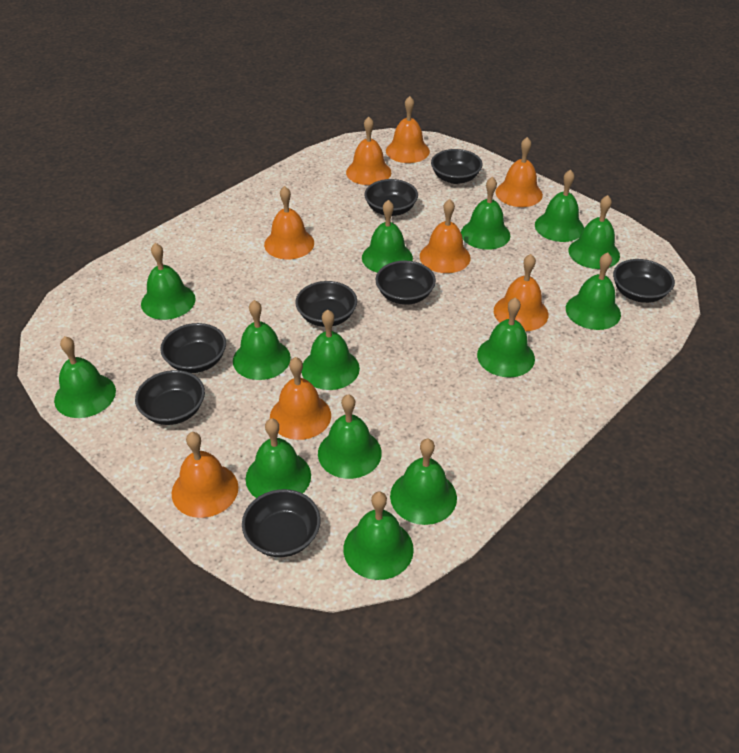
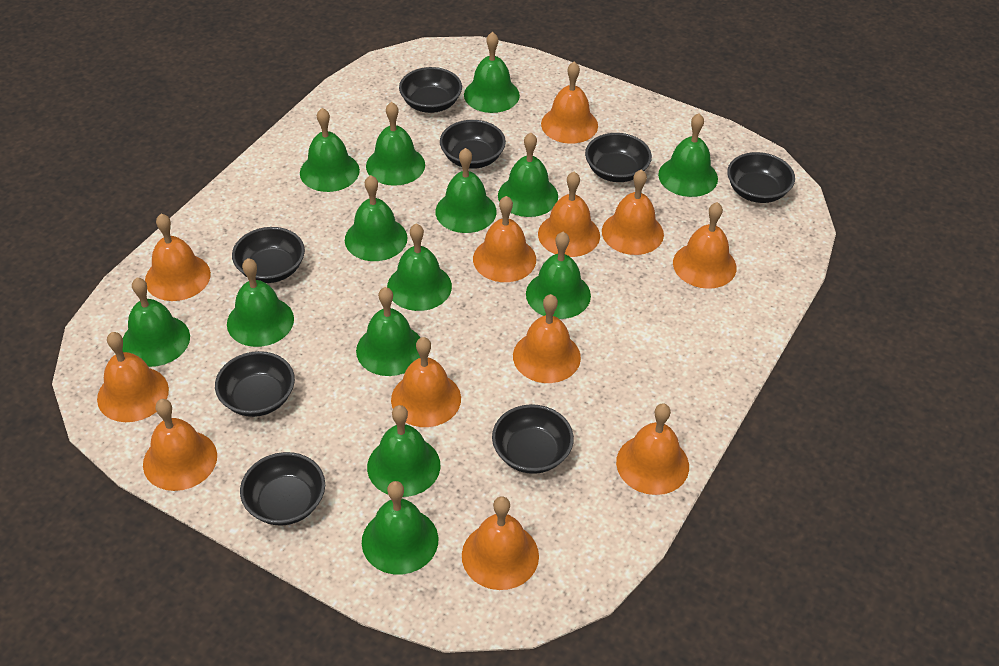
orange bell: [172,432,239,518] [264,186,314,260] [270,357,331,440] [346,117,391,185] [386,96,430,163] [420,199,471,273] [494,254,548,331] [496,137,543,207] = 8 -> [97,332,169,422] [143,399,217,491] [145,214,211,301] [391,337,461,427] [462,496,539,590] [473,196,536,282] [513,294,581,383] [538,172,600,257] [541,62,598,144] [602,169,664,255] [616,403,689,495] [673,202,737,289] = 12

